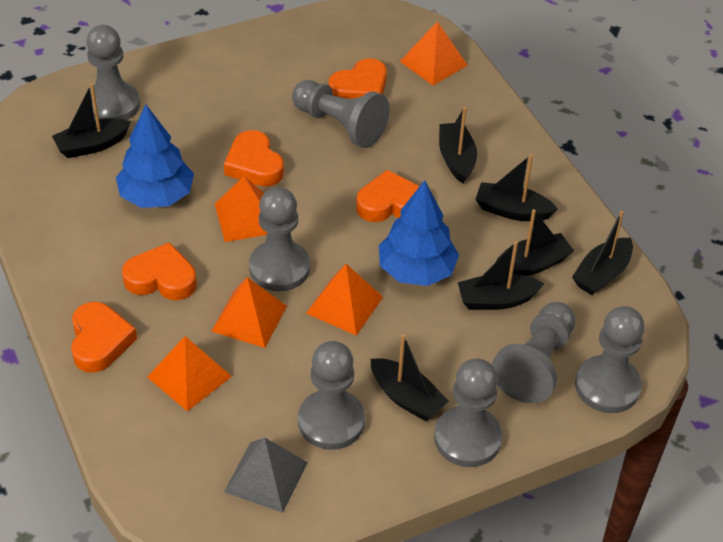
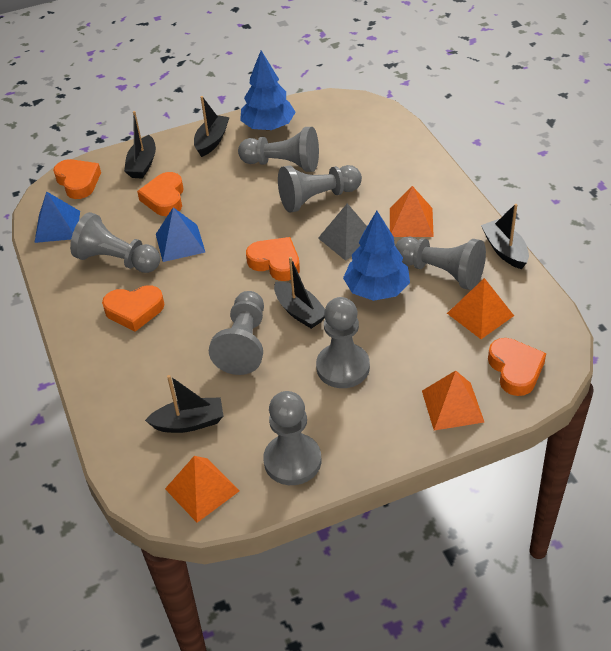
black boat: [52,83,131,158] [371,334,449,421] [439,107,477,183] [458,241,544,310] [475,154,558,221] [497,209,574,276] [572,211,633,295] = 7 -> [124,111,156,179] [145,375,223,433] [194,96,230,157] [274,257,325,329] [481,204,529,269] = 5
blue pyramid: none = 0 -> [35,191,80,243] [156,207,206,262] = 2
orange pyramid: [147,336,232,411] [211,277,287,348] [215,176,267,242] [306,264,383,335] [400,21,467,86] = 5 -> [165,456,240,523] [390,186,434,237] [422,371,484,431] [447,278,514,339] = 4

